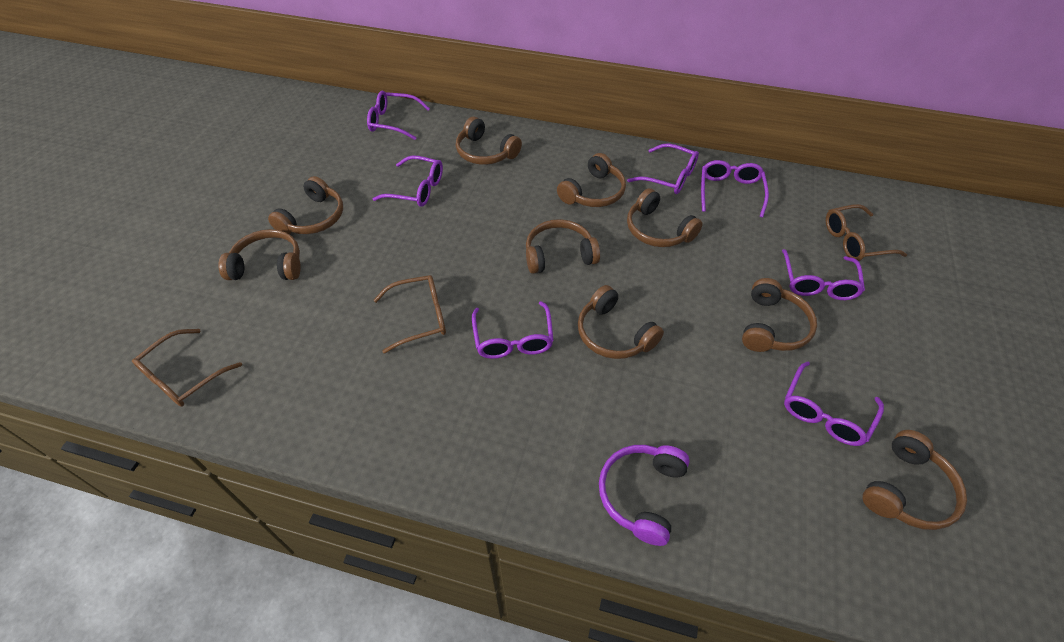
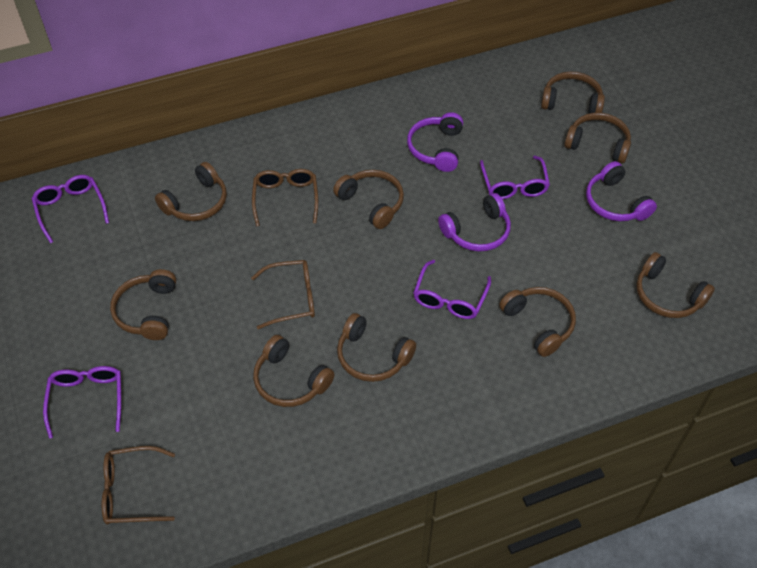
purple glasses: [367,91,430,140] [373,155,443,207] [472,301,554,359] [627,143,699,194] [701,160,769,217] [782,249,865,300] [784,361,884,446] = 7 -> [31,175,109,244] [43,366,121,439] [413,260,491,319] [480,156,550,199] = 4
purple headphones: [599,445,690,546] = 1 -> [407,112,463,172] [438,193,511,252] [586,161,657,221] = 3

